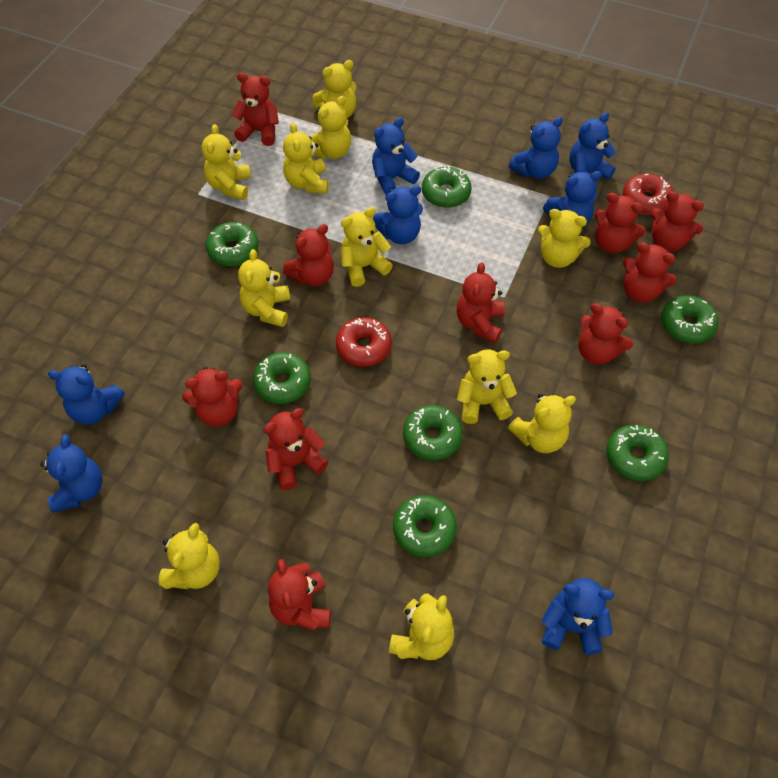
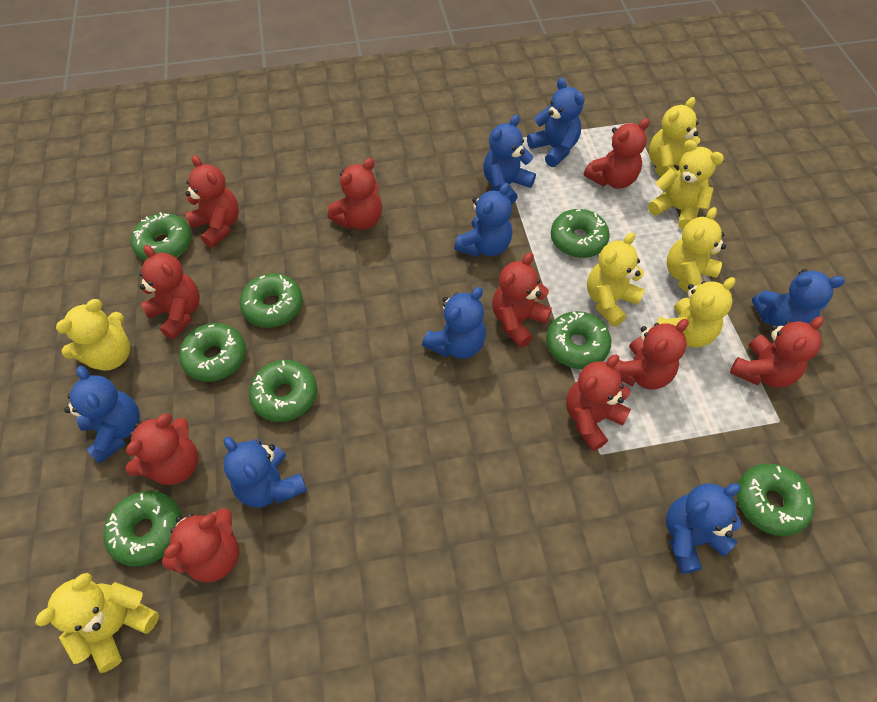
green donut: [206,222,258,266] [253,352,311,404] [393,495,457,557] [403,405,463,460] [422,166,472,208] [606,424,669,481] [661,295,718,344] = 7 -> [103,491,181,567] [131,212,192,260] [179,323,246,382] [240,273,303,328] [249,360,317,422] [546,311,611,369] [551,209,610,258] [737,464,815,536] = 8
red donut: [336,317,392,367] [623,174,674,215] = 2 -> none = 0
yellow teddy bear: [159,523,220,589] [202,124,251,200] [238,249,291,327] [283,123,328,194] [311,96,351,159] [312,60,357,118] [340,207,393,287] [389,594,454,660] [457,350,517,424] [508,394,576,453] [538,209,591,268] = 11 -> [35,573,159,673] [56,299,130,371] [587,232,645,327] [648,140,724,229] [649,97,700,177] [656,277,736,348] [667,207,726,293] = 7

